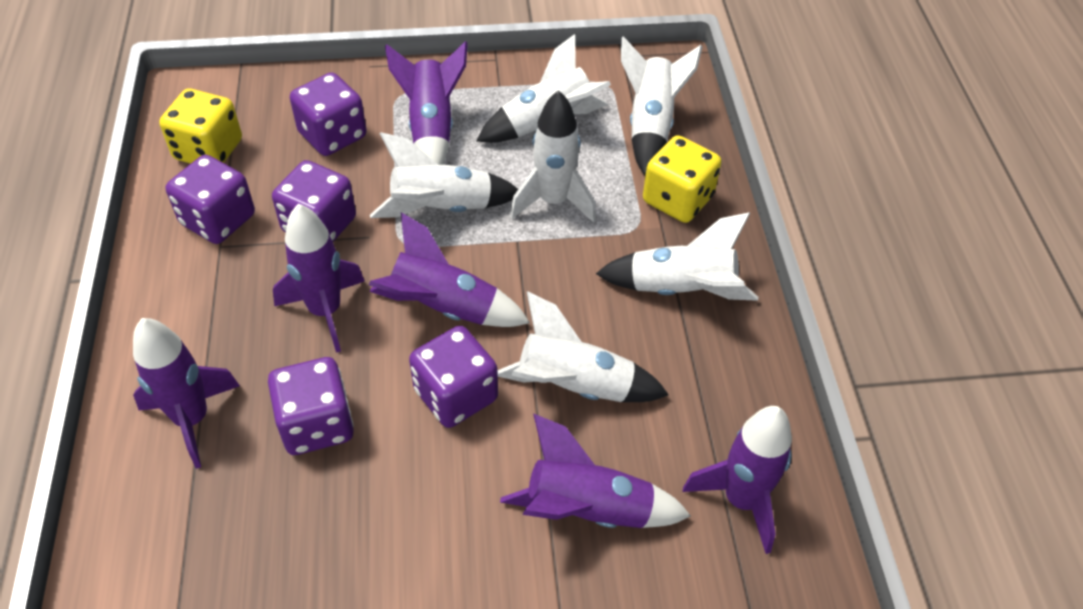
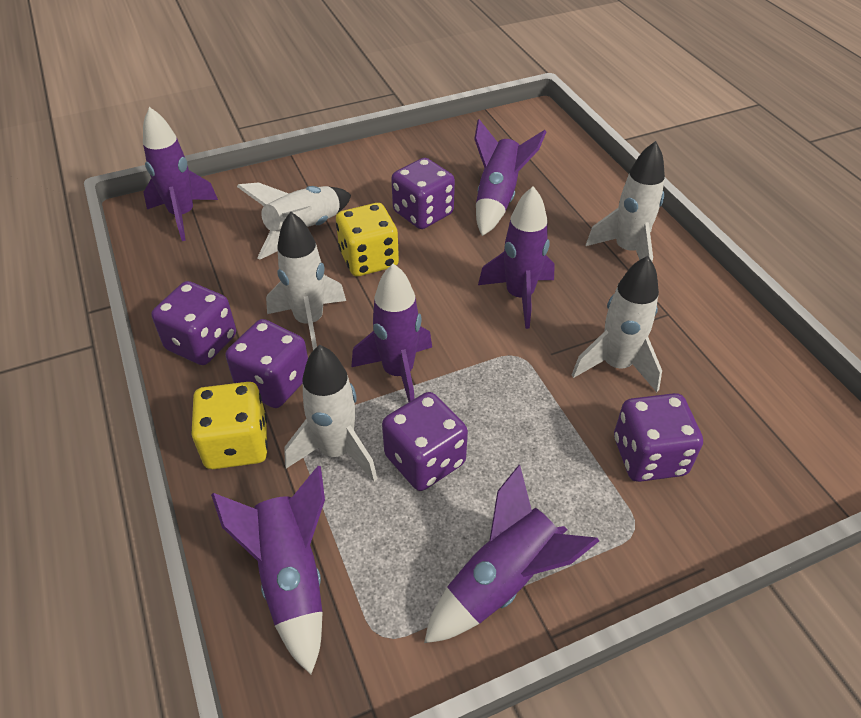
white rocket: [370,132,518,218] [476,34,611,143] [497,291,669,402] [510,90,596,223] [596,212,758,301] [621,36,702,176] = 6 -> [237,182,351,260] [266,212,346,350] [284,345,378,482] [572,256,662,392] [586,141,665,261] = 5

